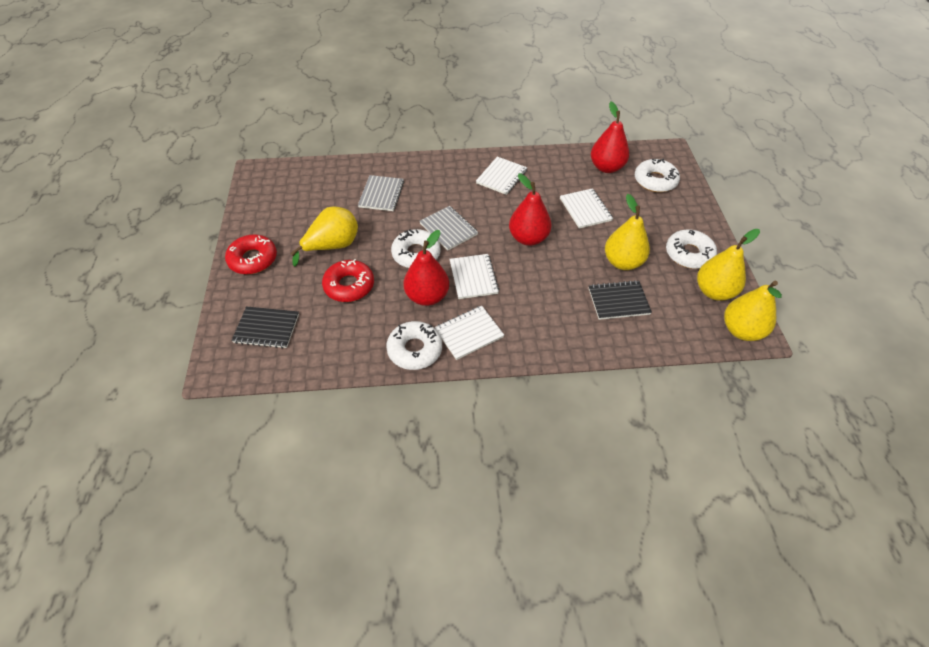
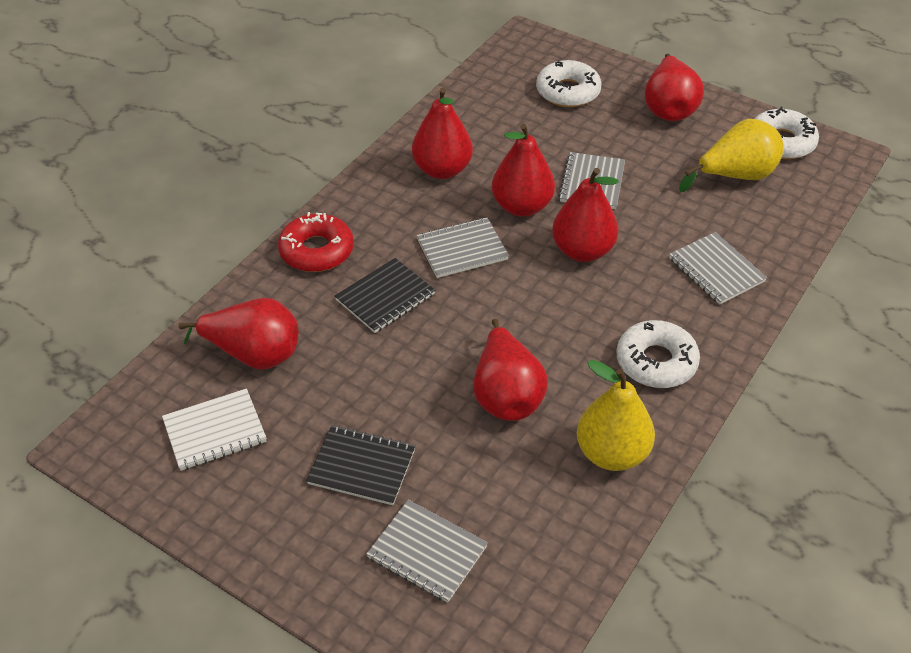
grey notebook: [358,175,404,211] [420,206,478,251] = 2 -> [366,500,488,603] [417,218,509,278] [558,152,625,209] [669,232,767,305] = 4
red donut: [225,234,277,274] [322,259,374,302] = 2 -> [278,212,354,272] = 1
red pear: [403,230,449,306] [509,173,551,246] [591,101,629,173] = 3 -> [178,298,298,370] [412,88,473,179] [473,319,548,421] [492,123,555,217] [552,168,619,262] [645,54,704,121] = 6
white donut: [386,321,442,370] [391,229,440,268] [635,159,680,192] [666,230,717,269] = 4 -> [536,60,602,107] [617,320,700,388] [754,107,819,159] = 3
white notebook: [435,306,504,360] [450,254,499,299] [476,157,527,195] [560,188,613,229] = 4 -> [162,389,267,471] = 1
yellow pear: [290,206,358,266] [605,194,650,270] [697,229,760,301] [724,281,782,341] = 4 -> [577,360,655,471] [679,119,784,192] = 2

